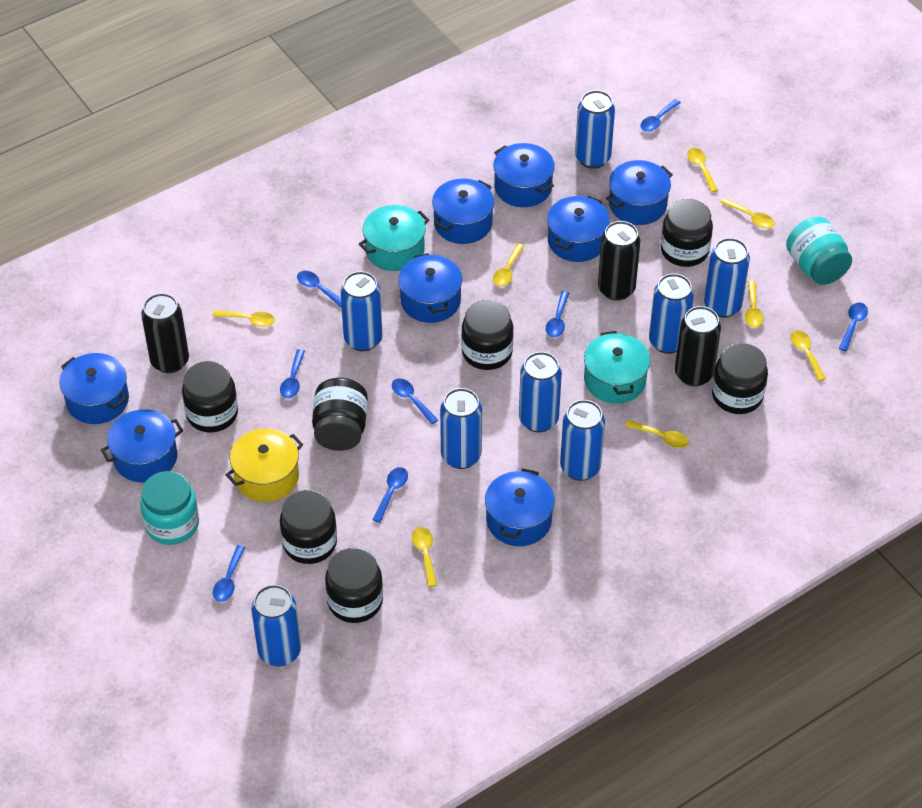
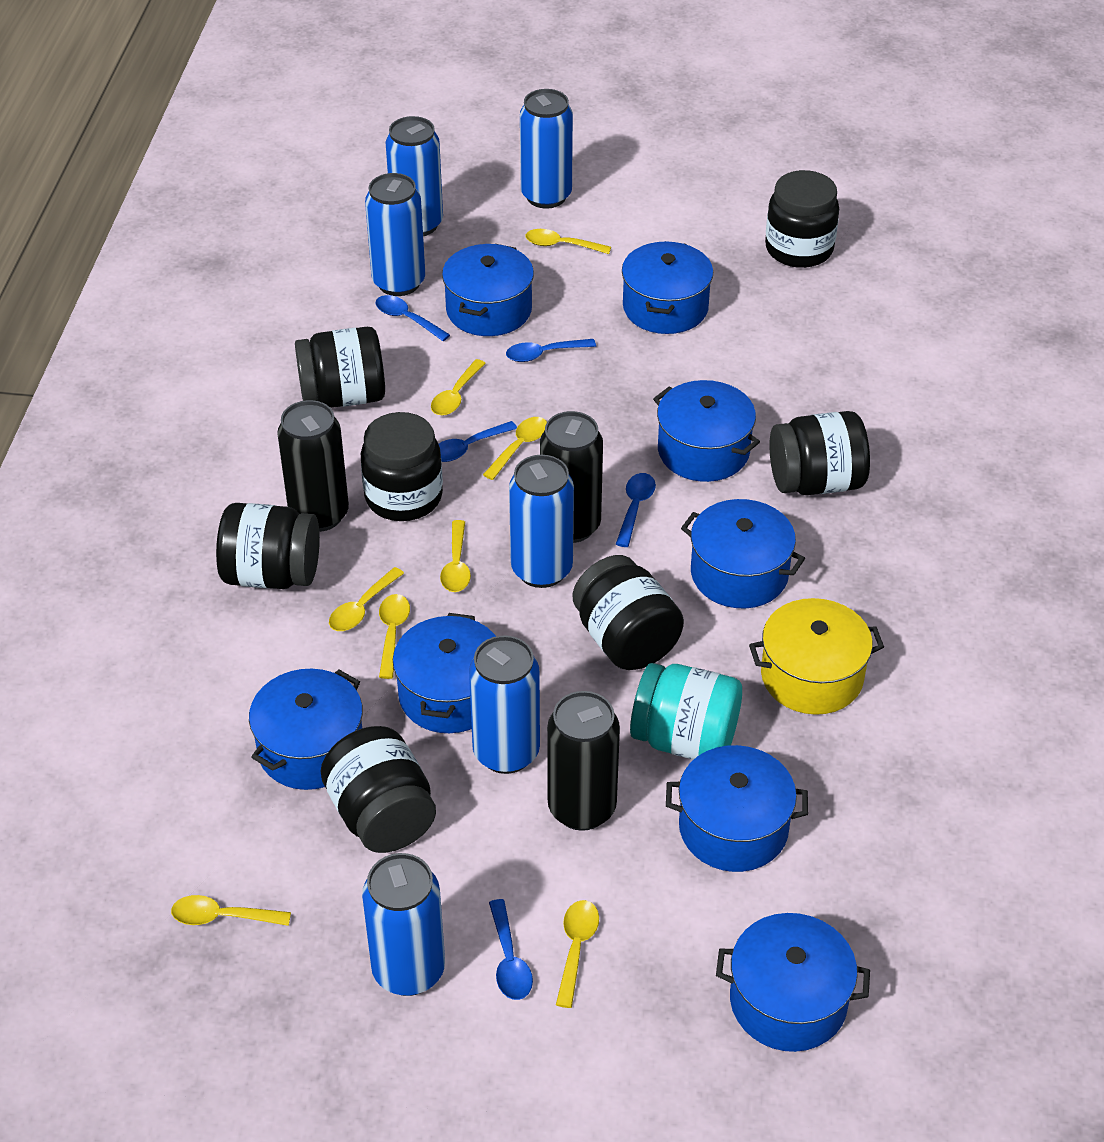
blue can: [251,585,301,666] [341,271,383,351] [440,388,482,469] [519,352,562,432] [560,400,605,481] [575,90,615,169] [649,274,694,354] [704,238,750,318] = 8 -> [362,853,445,996] [365,173,425,296] [385,116,443,236] [469,635,540,774] [509,455,574,588] [520,89,573,209] = 6
blue spoon: [213,545,245,602] [280,349,305,398] [297,271,342,308] [372,467,408,523] [392,378,438,424] [546,291,569,337] [640,99,681,132] [839,302,868,351] = 8 -> [375,295,450,341] [439,421,517,462] [489,899,533,1000] [506,339,596,362] [616,473,656,547] = 5
turquoise jar: [140,471,199,545] [786,217,852,285] = 2 -> [630,663,742,760] = 1
turquoise pot: [359,205,429,271] [584,331,650,404] = 2 -> none = 0

